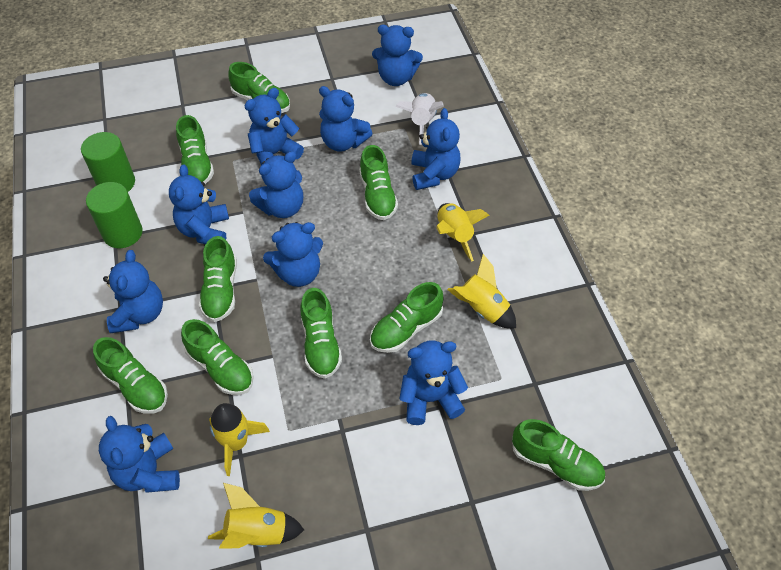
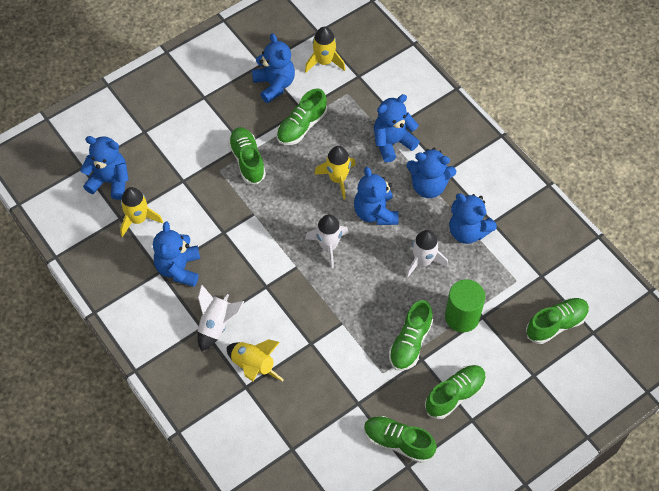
blue teddy bear: [99,416,180,493] [103,250,163,333] [169,165,229,244] [245,88,304,165] [249,151,303,218] [263,222,323,287] [319,86,373,152] [372,25,423,86] [399,340,468,425] [411,108,461,190] = 10 -> [80,136,129,200] [153,222,200,287] [252,33,295,103] [354,167,399,225] [374,94,420,162] [406,148,456,198] [449,193,497,244] = 7
green cylinder: [81,132,135,192] [86,182,143,248] = 2 -> [445,279,485,332] = 1
green shoe: [93,337,168,414] [176,115,214,184] [181,319,254,395] [199,236,237,322] [229,62,290,113] [300,288,342,379] [359,145,398,220] [370,282,443,353] [512,419,605,491] = 9 -> [228,127,266,184] [277,89,327,145] [364,416,437,463] [389,300,433,371] [425,365,486,419] [526,298,589,344] = 6
white rocket: [395,93,444,145] = 1 -> [198,284,245,352] [305,215,349,268] [406,230,448,278] = 3

